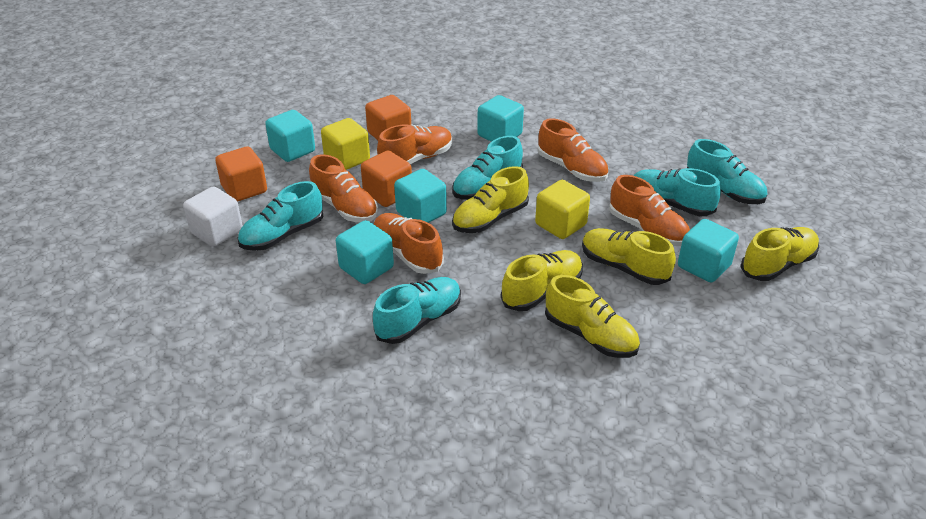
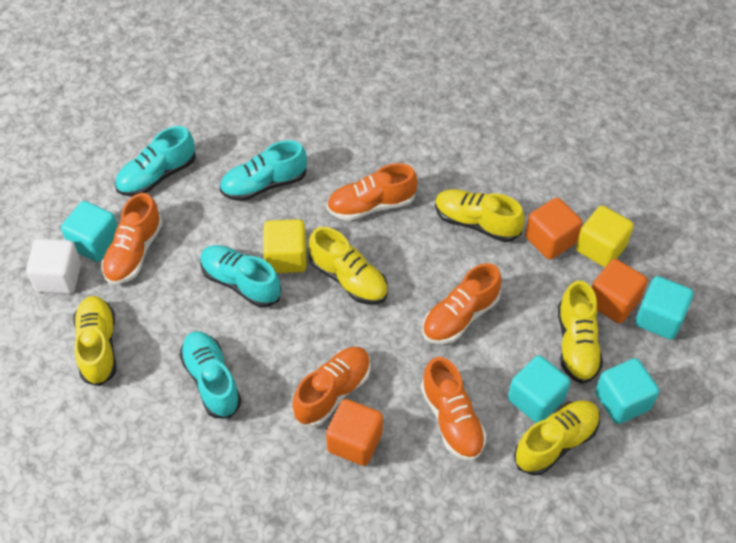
turquoise cube: [265,110,315,162] [336,220,394,284] [394,169,447,223] [477,95,524,142] [678,219,739,283] = 5 -> [61,201,118,262] [508,355,570,423] [595,358,659,424] [635,276,693,340] = 4
turquoise shoe: [238,181,324,251] [373,277,461,344] [452,136,523,200] [633,168,721,216] [687,139,767,204] = 5 -> [115,126,196,197] [179,331,242,418] [200,245,281,307] [219,140,307,201] = 4

